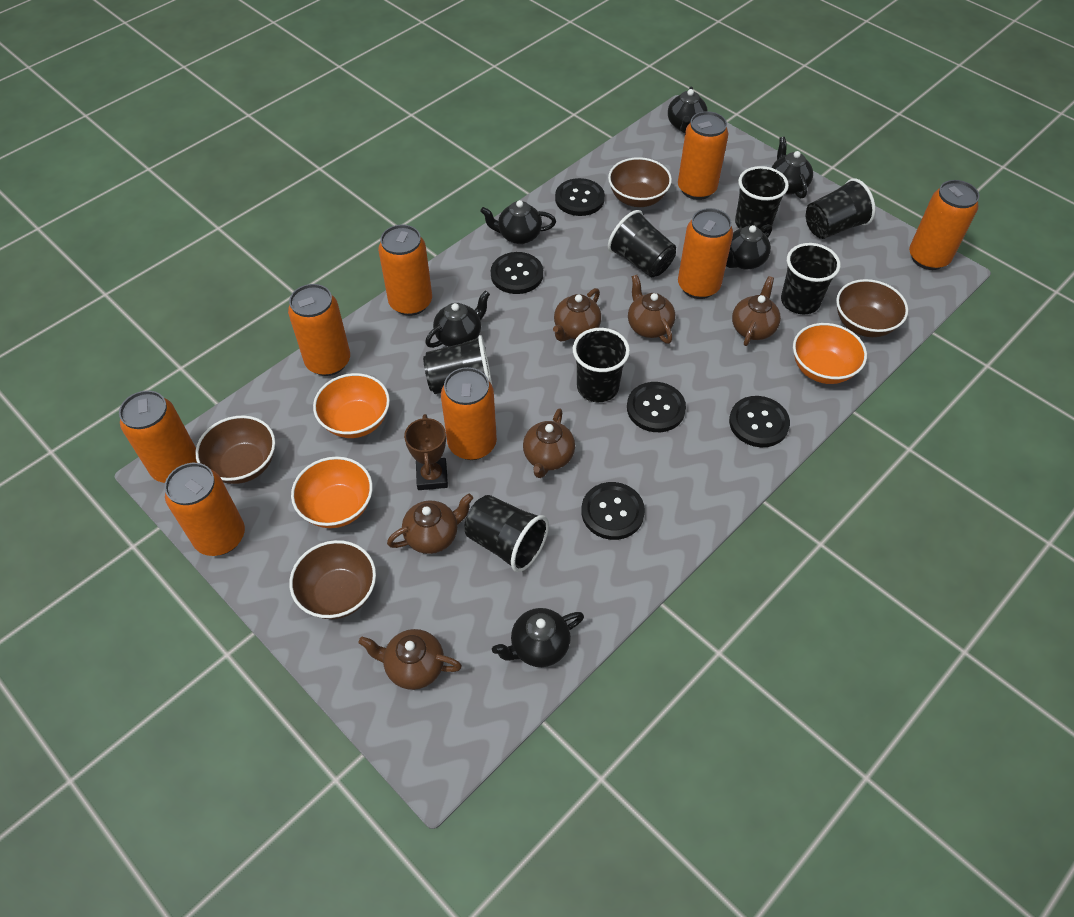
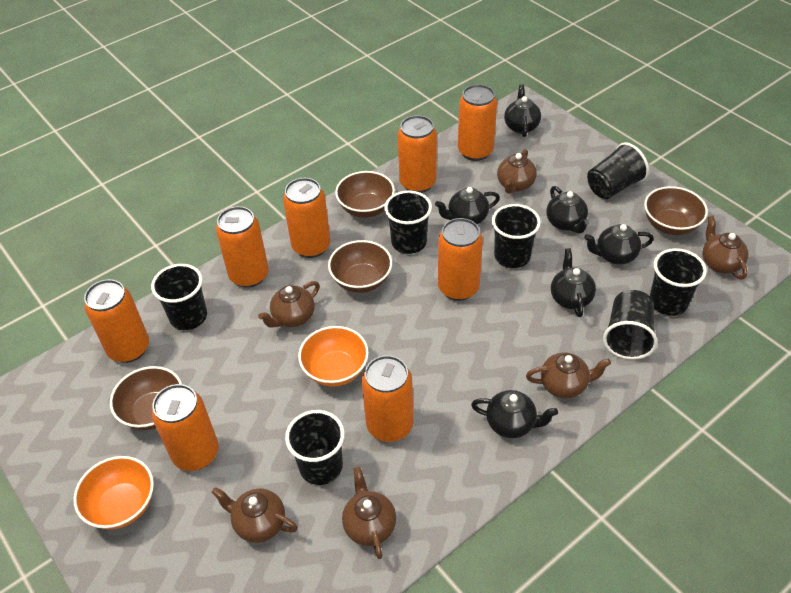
black button: [491,252,543,294] [555,178,605,216] [581,482,645,540] [627,382,686,432] [729,396,790,447] = 5 -> none = 0
brown trophy: [404,414,448,490] = 1 -> none = 0
orange bowl: [291,457,373,528] [313,373,390,438] [793,323,867,384] = 3 -> [73,456,154,530] [298,326,369,387] = 2

